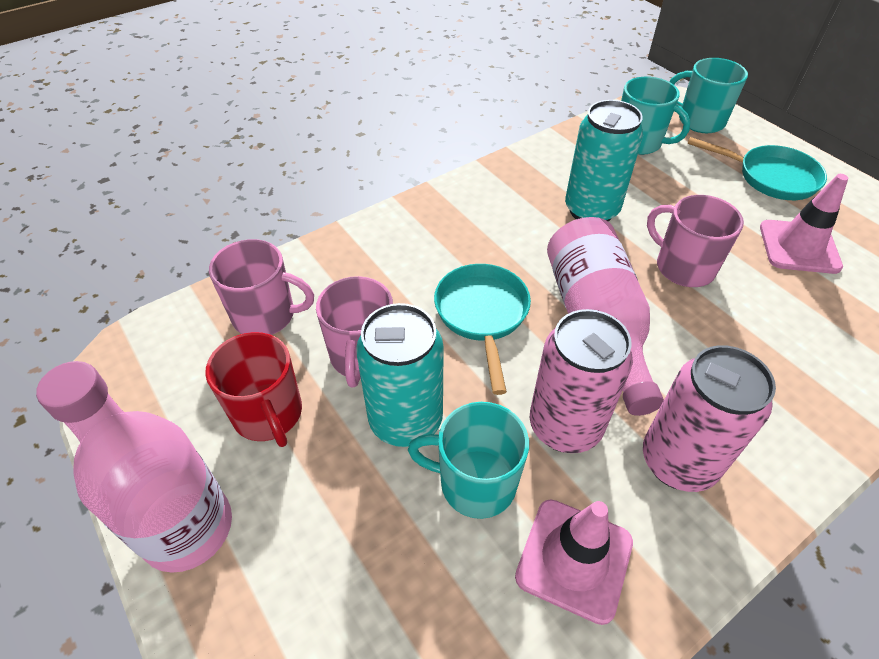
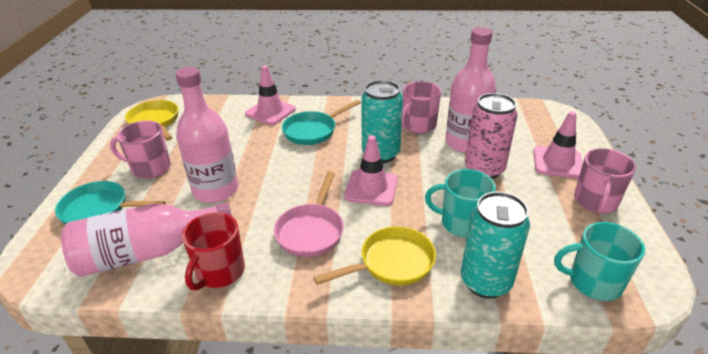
pink bottle: [36,361,232,573] [547,217,664,416] = 2 -> [61,202,232,277] [175,67,238,203] [445,27,496,153] = 3
pink can: [530,309,633,453] [643,345,776,492] = 2 -> [465,93,518,179] = 1
pink pan: none = 0 -> [274,171,344,257] = 1
pink traffic cone: [515,499,633,625] [760,174,848,274] = 2 -> [245,65,296,125] [344,135,398,206] [533,111,583,179] = 3
turquoise mug: [408,402,529,519] [621,77,691,155] [669,58,748,133] = 3 -> [425,169,496,238] [554,222,645,301] = 2
yellow pan: none = 0 -> [125,100,178,141] [313,226,436,286] = 2

